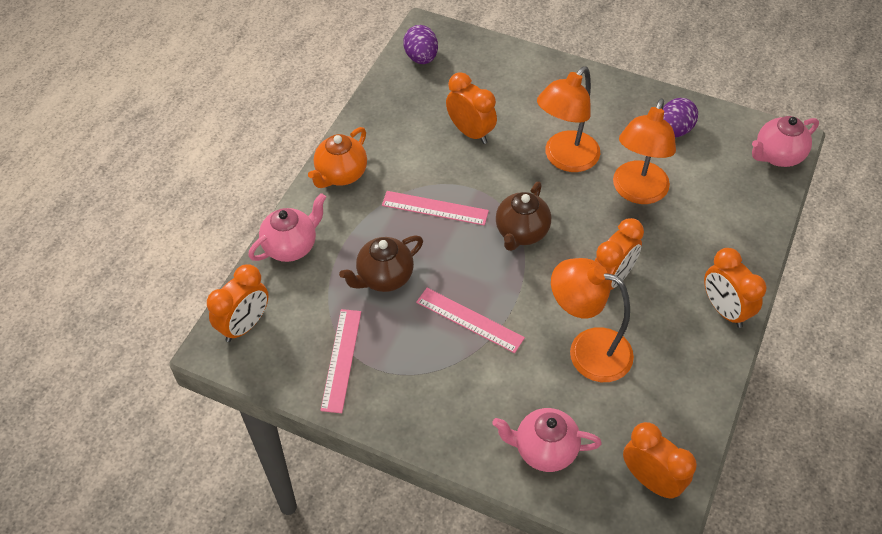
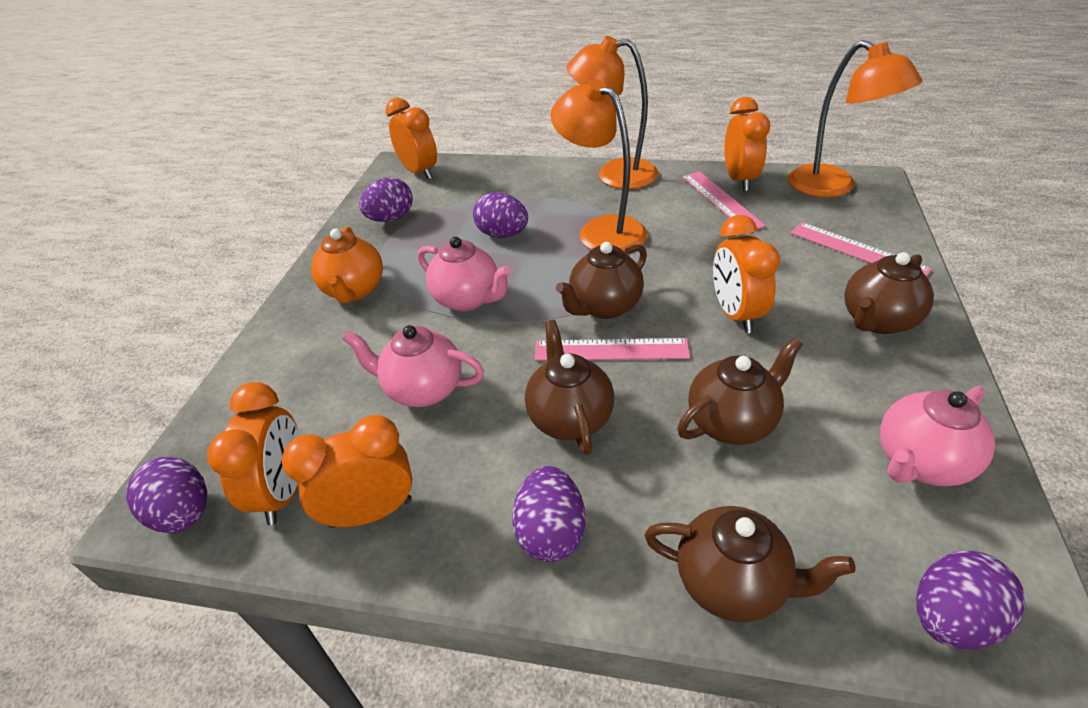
brown teapot: [339,235,423,292] [496,181,551,251] = 2 -> [525,320,614,455] [556,242,647,319] [644,506,855,622] [677,338,803,445] [844,252,934,334] = 5
purple egg: [403,25,438,64] [663,98,698,137] = 2 -> [126,457,207,533] [359,177,413,222] [473,192,528,238] [512,466,586,562] [916,551,1026,649] = 5

